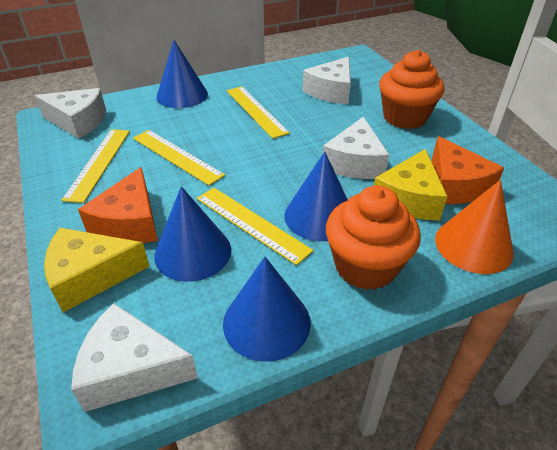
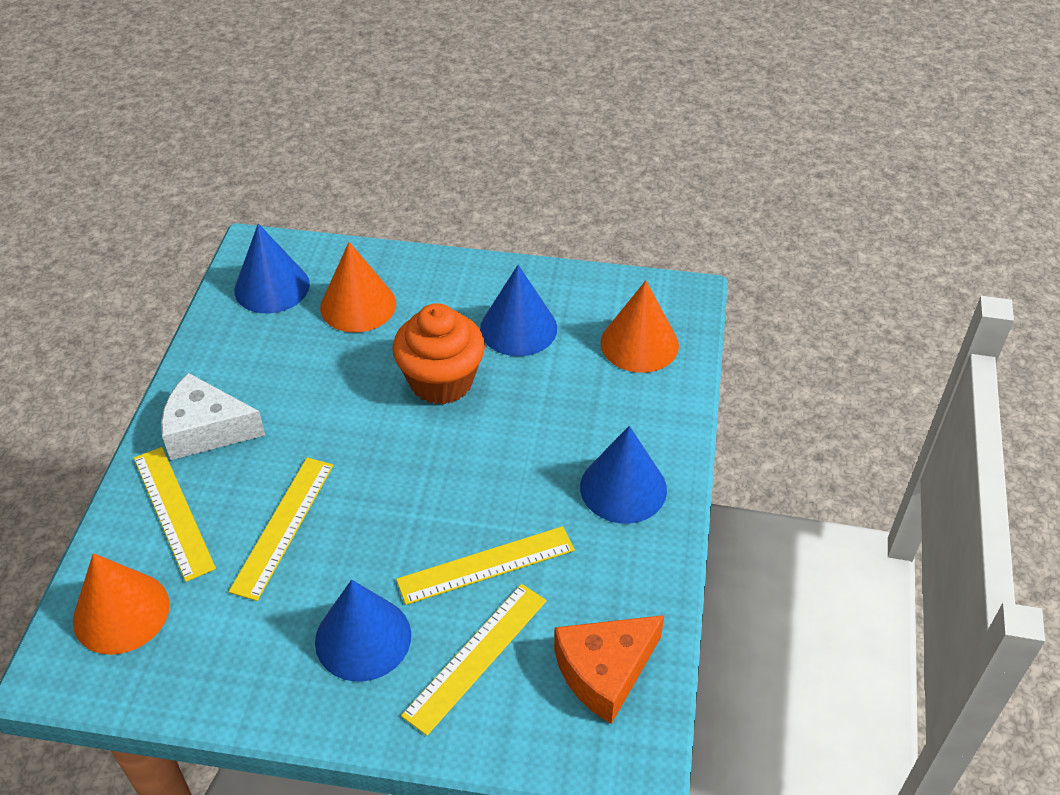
orange cheese: [78,167,158,243] [432,136,504,204] = 2 -> [554,615,664,724] = 1
orange cone: [435,180,514,274] = 1 -> [73,553,170,655] [320,242,396,333] [601,280,679,373] = 3
orange cupcake: [326,185,421,290] [379,50,444,129] = 2 -> [393,303,485,404] = 1
white cheese: [35,88,106,139] [71,303,198,412] [303,57,351,104] [323,117,389,179] = 4 -> [161,373,265,460] = 1
yellow cheese: [44,228,150,312] [374,149,448,220] = 2 -> none = 0

